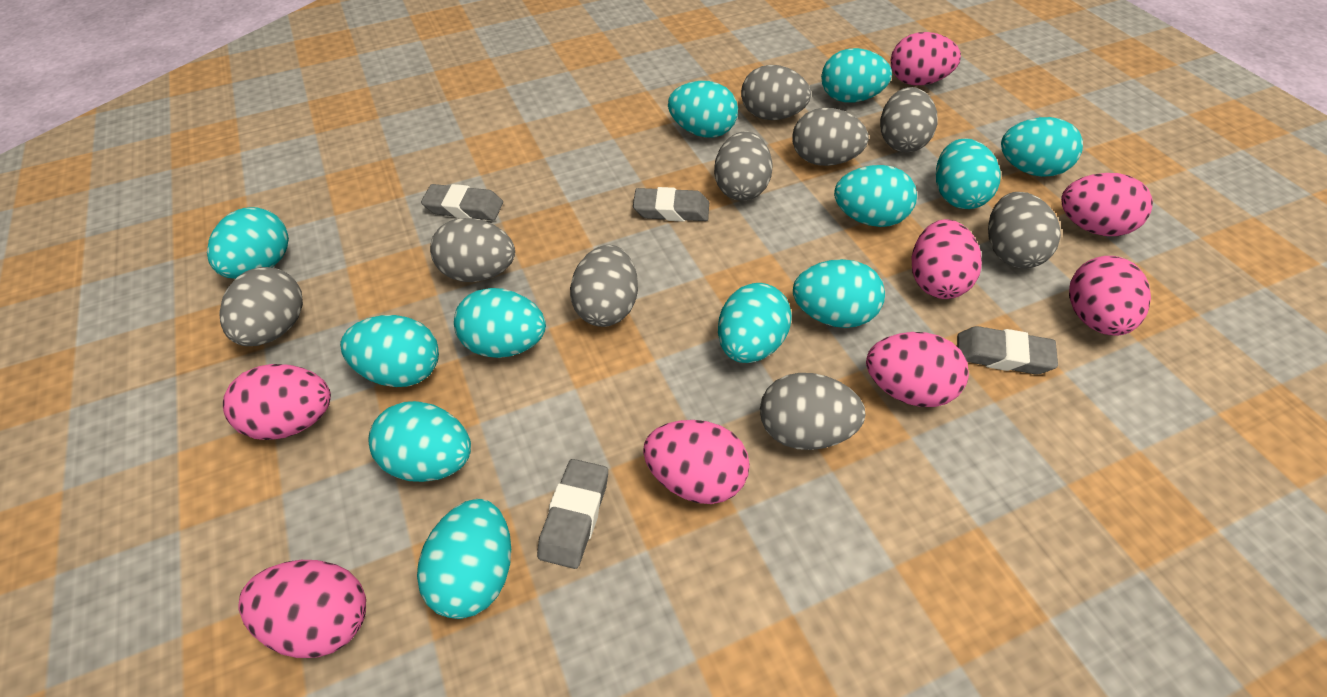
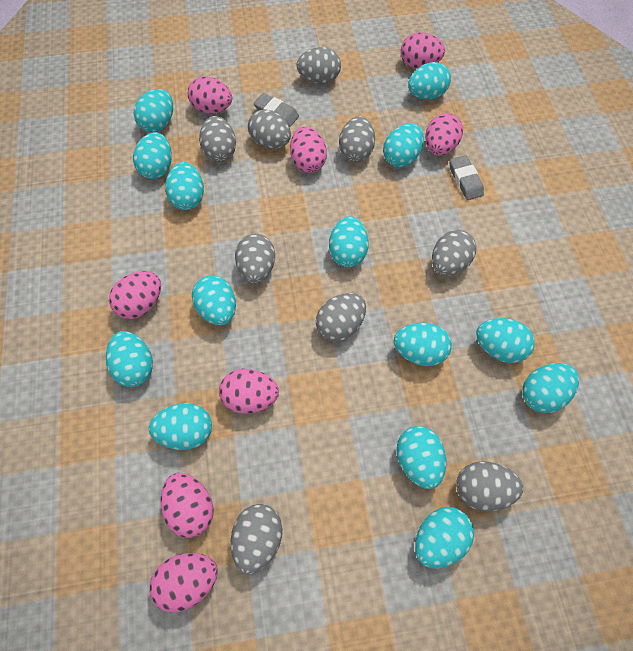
grey eraser: [421,184,503,220] [537,459,608,569] [633,187,709,222] [957,326,1058,374] = 4 -> [254,93,299,127] [449,155,484,200] = 2
turquoise egg: [207,207,289,279] [340,315,439,387] [368,401,471,482] [417,499,511,619] [454,288,546,358] [668,81,738,138] [718,283,792,363] [793,259,885,328] [821,48,892,103] [834,165,917,227] [936,139,1001,209] [1001,117,1083,177] = 12 -> [106,331,153,387] [133,132,172,179] [134,89,173,132] [149,403,212,450] [165,162,204,210] [192,276,236,326] [329,216,369,267] [383,124,424,167] [394,323,452,366] [396,426,446,489] [408,62,451,100] [415,507,474,569] [476,318,535,363] [522,363,579,413] = 14

